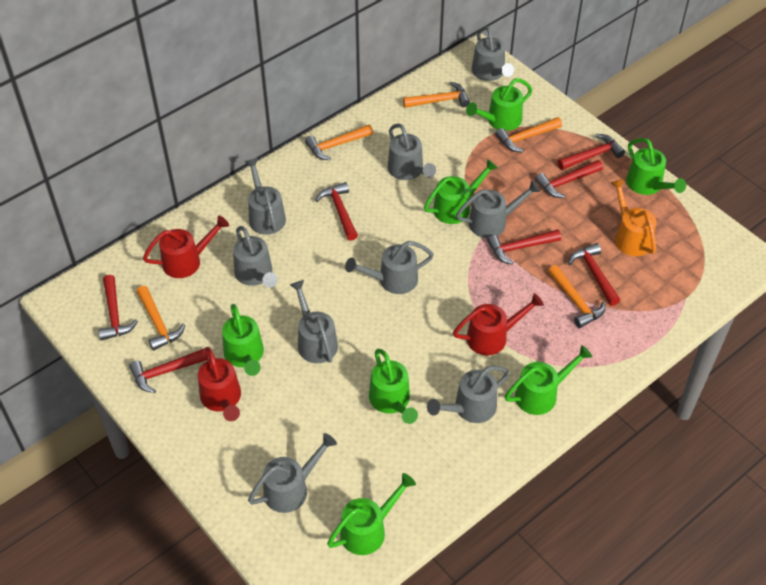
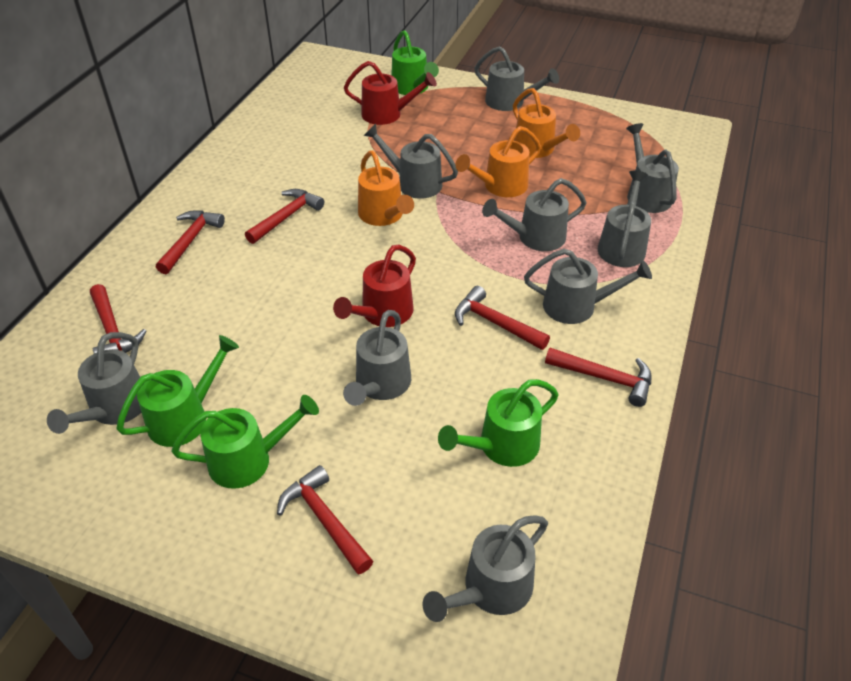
green watering can: [222,304,264,376] [327,473,416,555] [369,349,418,424] [424,159,498,224] [466,78,532,131] [505,345,593,415] [626,138,686,195] = 7 -> [116,335,239,447] [171,395,319,489] [391,30,439,95] [438,379,559,467] = 4
orange hammer: [136,286,185,351] [305,125,373,160] [403,82,470,108] [495,117,562,152] [548,265,606,328] = 5 -> none = 0
orange watering can: [610,179,656,256] = 1 -> [358,151,414,226] [455,126,541,197] [513,88,580,158] = 3
red hammer: [98,275,138,341] [129,348,207,393] [315,182,358,241] [487,229,561,264] [535,160,603,198] [558,134,625,170] [568,243,620,306] = 7 -> [90,284,146,353] [156,210,225,274] [245,189,324,244] [277,465,373,574] [455,286,550,350] [545,348,652,407] = 6
red watering can: [143,216,229,278] [198,347,241,421] [453,293,544,355] = 3 -> [333,245,416,327] [344,61,437,125] = 2

